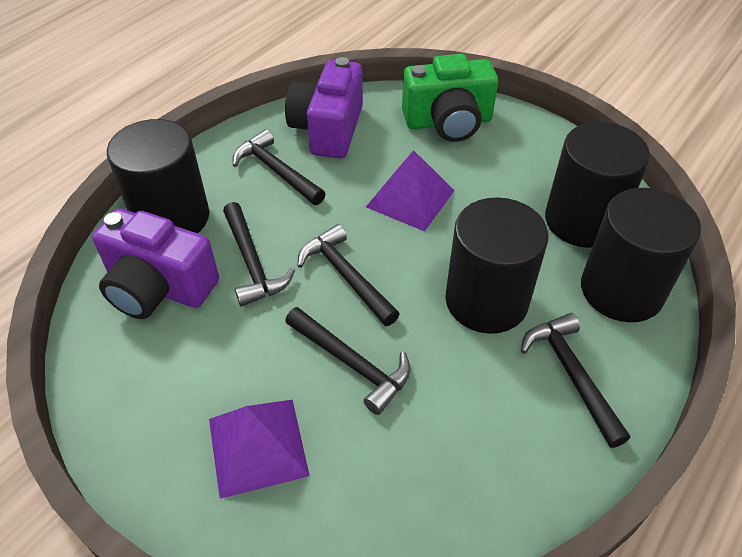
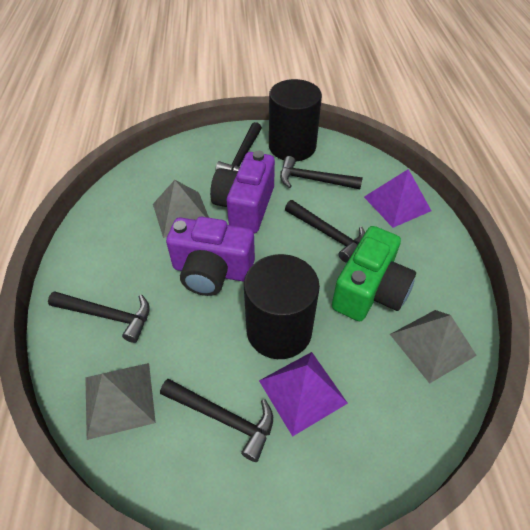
black cylinder: [107,119,209,233] [445,197,549,334] [545,122,650,248] [581,188,701,322] = 4 -> [244,254,320,359] [269,79,322,161] = 2
grey pyramid: none = 0 -> [85,363,156,440] [153,180,209,238] [390,310,477,384] = 3

